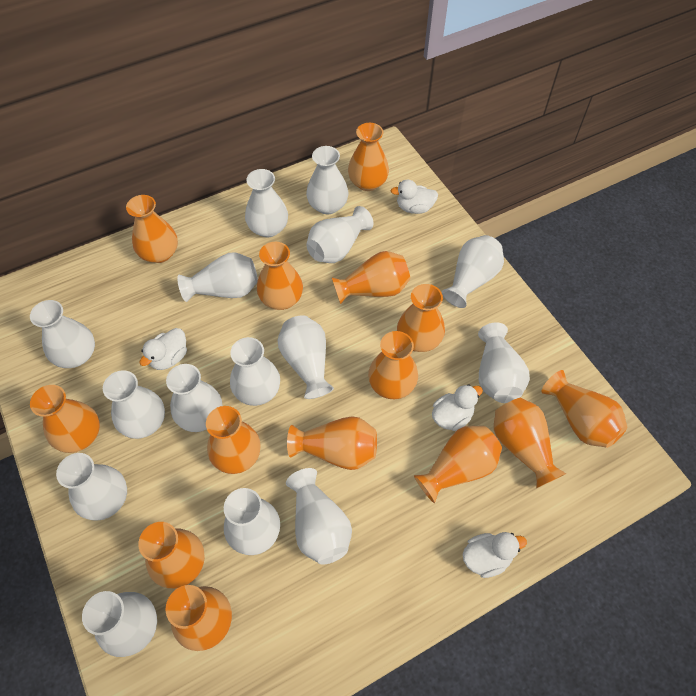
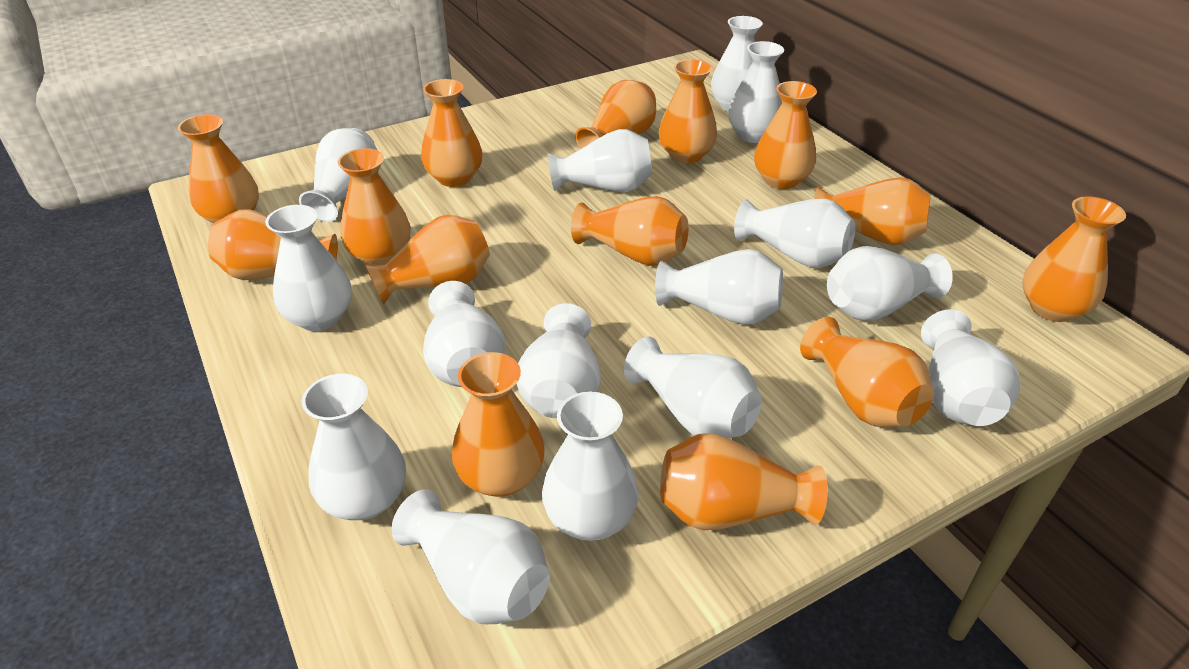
white duck: [140,328,187,370] [390,179,438,214] [432,384,483,431] [463,532,527,578] = 4 -> none = 0

